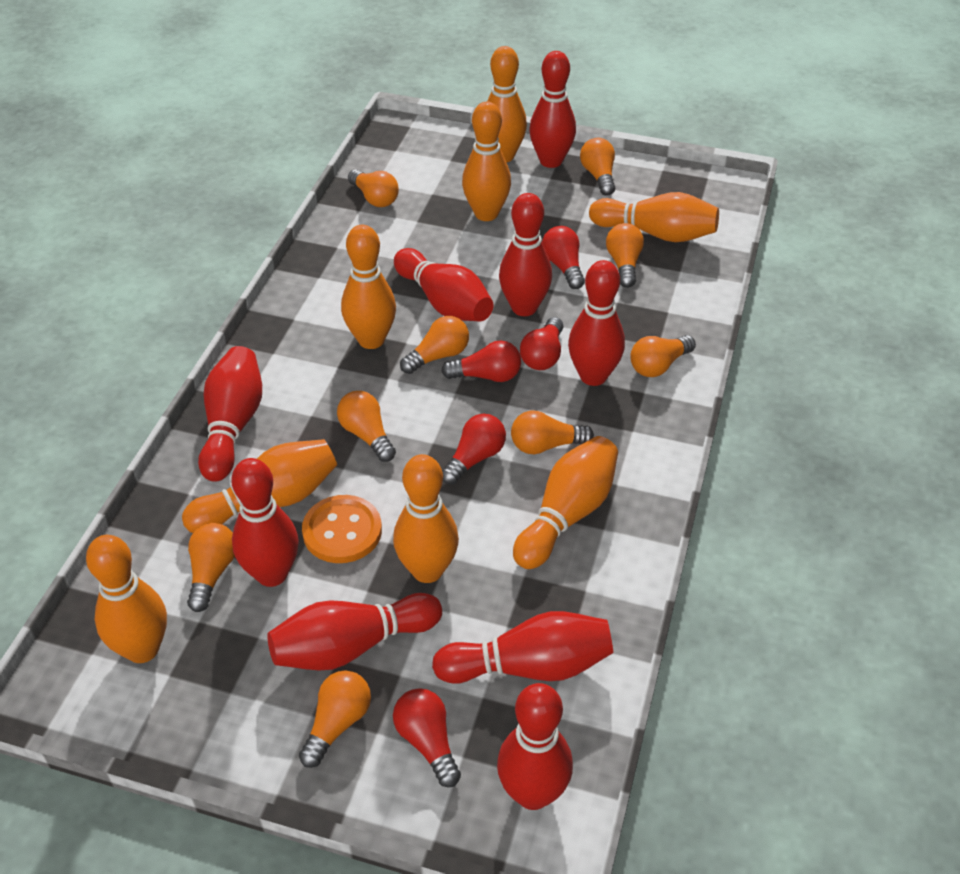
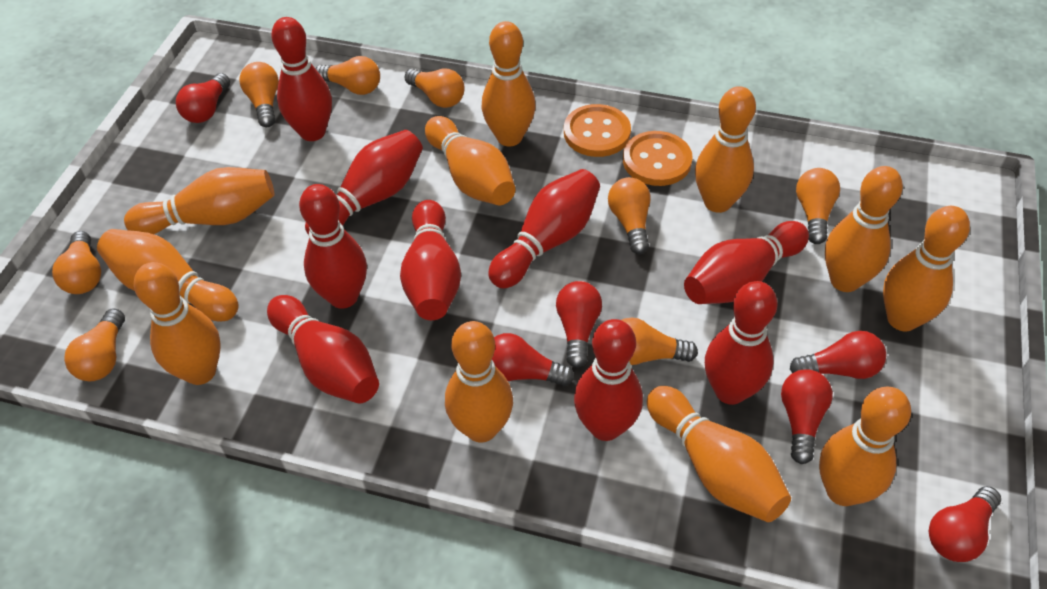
orange bowling pin: [86,535,167,663] [182,439,337,533] [341,225,396,349] [393,454,459,583] [462,102,511,221] [487,46,527,163] [513,436,618,569] [589,192,719,242] = 8 -> [97,229,239,321] [124,167,274,234] [134,262,221,385] [425,116,515,205] [445,321,513,443] [482,21,536,146] [647,386,791,522] [695,86,756,213] [819,386,911,506] [825,166,903,292] [883,206,970,331] = 11
orange button: [302,495,382,563] = 1 -> [564,104,631,157] [623,131,692,186] = 2
orange light bulb: [187,523,235,612] [299,671,371,768] [337,391,396,462] [348,169,399,207] [400,316,469,374] [511,411,594,454] [580,138,615,196] [606,223,644,288] [630,335,696,377] = 9 -> [52,231,101,294] [64,308,125,381] [239,62,279,127] [315,56,380,95] [404,69,465,108] [608,177,651,254] [622,317,698,365] [796,168,840,244] = 8
red light bulb: [393,688,461,787] [441,340,521,382] [442,414,506,485] [520,317,563,370] [542,226,585,289] = 5 -> [176,73,230,123] [492,333,574,386] [556,281,602,368] [781,369,833,464] [790,331,886,379] [929,486,1001,562] = 6

